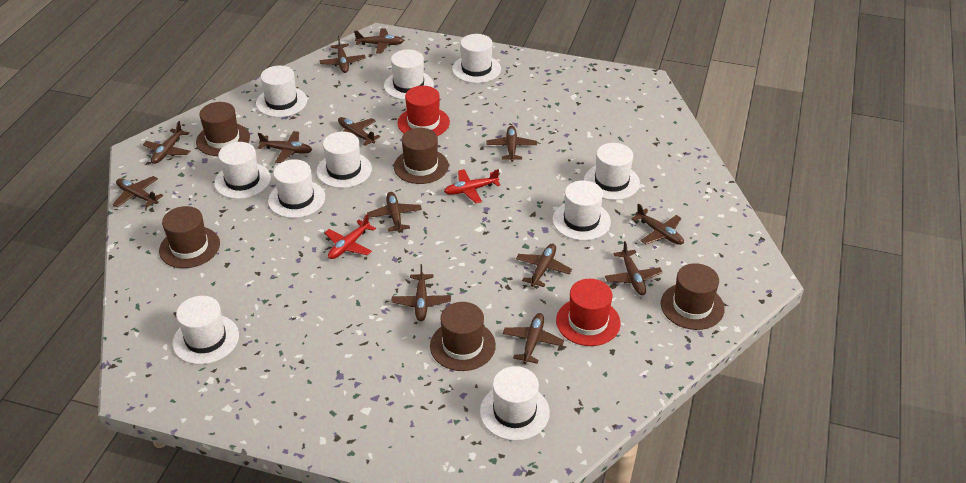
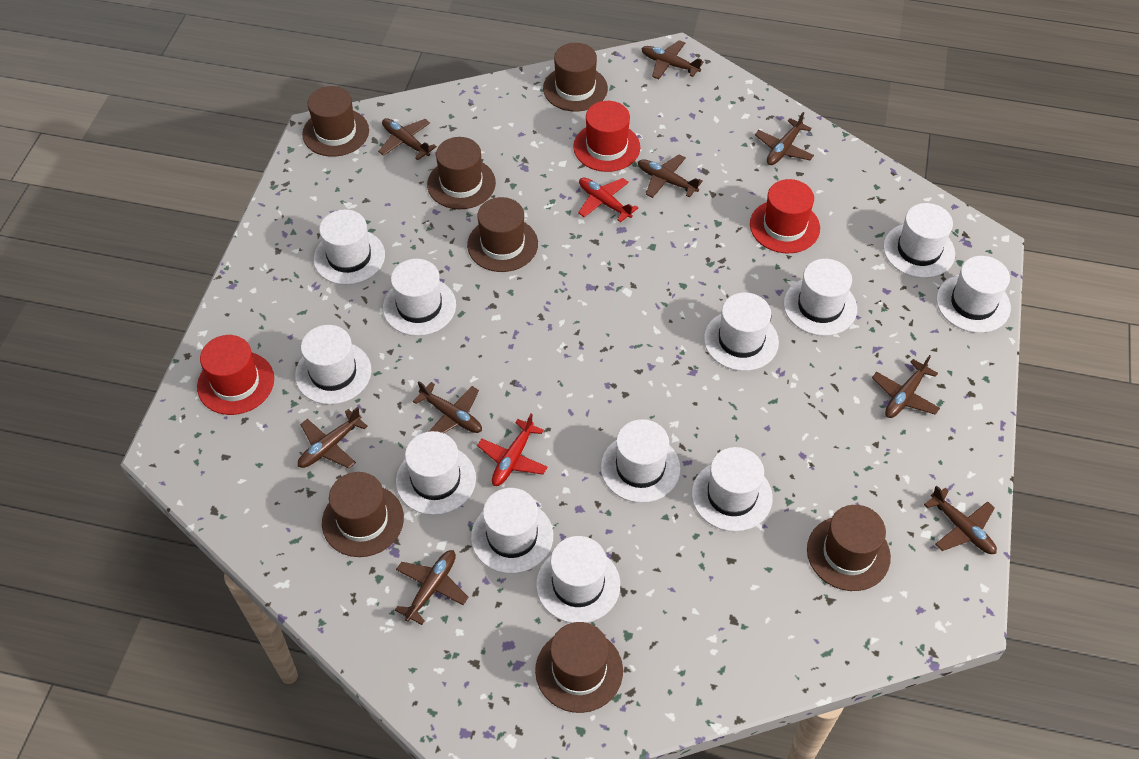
brown hat: [159,206,220,268] [196,102,250,156] [394,128,449,184] [430,302,496,371] [661,263,725,330] = 5 -> [302,86,369,157] [322,472,404,557] [427,137,496,209] [467,197,538,272] [535,622,623,713] [543,43,608,112] [807,505,891,591] = 7
brown plane: [112,176,163,207] [143,121,190,164] [258,131,312,163] [319,36,366,73] [338,117,380,146] [354,28,404,54] [367,192,422,233] [391,264,451,321] [486,125,537,162] [503,313,564,364] [516,244,572,287] [605,241,663,295] [631,203,684,245] = 13 -> [298,407,368,468] [378,118,437,160] [395,550,469,625] [413,381,482,433] [638,155,703,198] [641,40,704,79] [755,112,814,165] [872,355,940,418] [924,486,997,554] = 9
red hat: [397,86,450,136] [556,279,621,346] = 2 -> [197,335,274,415] [573,101,640,172] [750,179,820,253] = 3
white hat: [172,296,239,365] [214,142,271,199] [256,66,307,117] [268,159,325,218] [316,132,372,188] [384,49,434,100] [452,34,501,83] [480,366,550,441] [552,180,611,241] [584,143,640,200] = 10 -> [295,325,371,405] [313,210,385,285] [383,259,456,336] [396,431,476,515] [471,488,553,574] [536,536,620,623] [601,419,681,503] [692,447,773,532] [704,293,779,371] [784,259,857,336] [883,203,955,278] [936,256,1011,333] = 12

